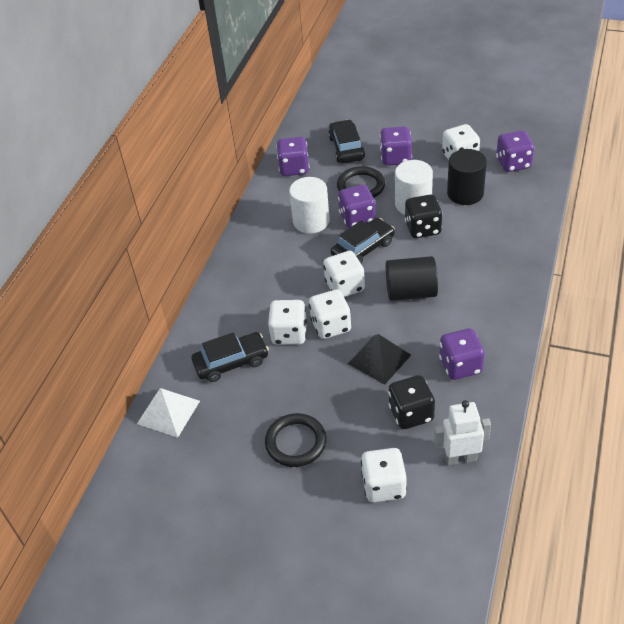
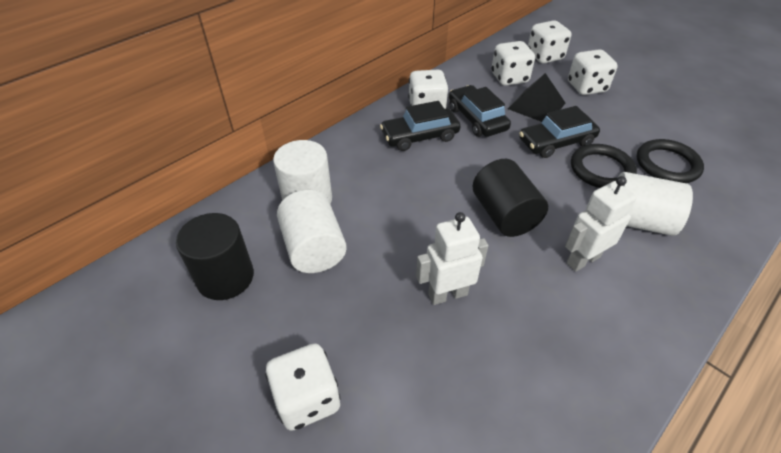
black dice: [388,375,435,429] [405,194,443,238] = 2 -> none = 0
purple dice: [276,137,309,176] [338,184,376,228] [380,126,412,166] [439,328,485,380] [496,130,534,172] = 5 -> none = 0
white cylinder: [289,177,330,234] [395,160,433,215] = 2 -> [273,140,332,204] [277,189,347,273] [618,172,693,236] = 3
white pyramid: [137,388,200,438] = 1 -> none = 0
white robot: [434,400,491,466] = 1 -> [416,212,488,305] [565,176,636,272] = 2

